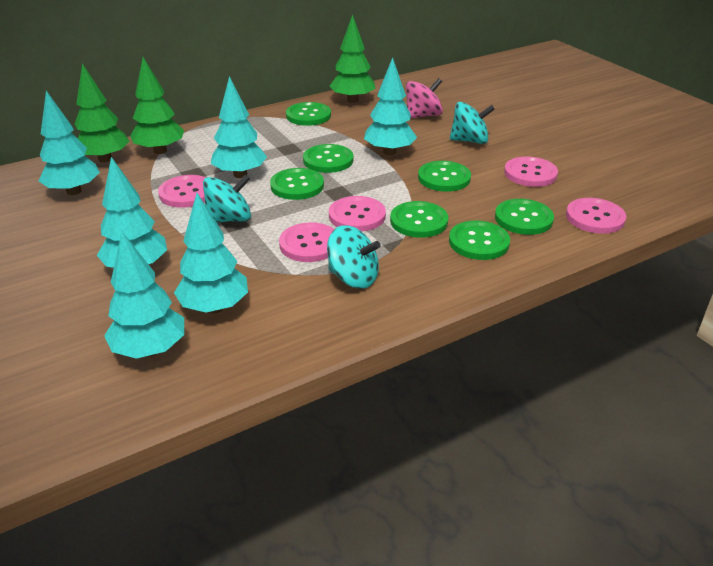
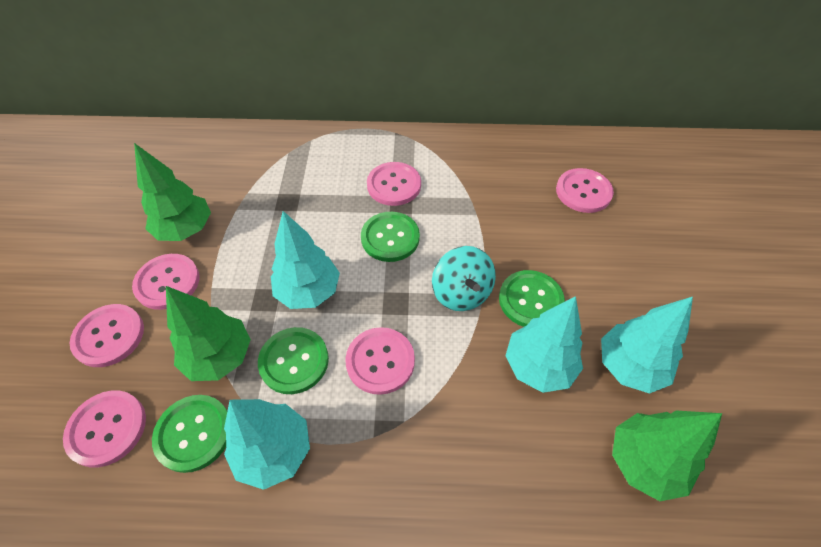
green button: [270,168,324,200] [286,102,331,126] [303,144,353,173] [390,201,448,238] [418,161,471,192] [449,221,510,260] [495,199,554,235] = 7 -> [152,395,228,473] [258,327,329,394] [361,212,420,262] [499,270,565,327] = 4
pink button: [158,175,206,208] [279,222,334,262] [329,196,386,231] [504,156,558,187] [566,198,626,234] = 5 -> [63,390,146,467] [70,304,144,367] [132,254,200,310] [345,327,415,395] [367,162,421,206] [556,168,614,213] = 6
pink spinning top: [406,78,443,118] = 1 -> none = 0
turquoise spinning top: [203,174,251,223] [327,225,381,289] [450,102,495,144] = 3 -> [432,246,496,311] = 1
turquoise tree: [39,91,100,195] [97,157,167,268] [104,231,184,359] [174,193,248,313] [211,76,267,178] [364,57,417,155] = 6 -> [224,399,310,490] [271,211,340,309] [505,296,583,393] [601,297,693,394] = 4

